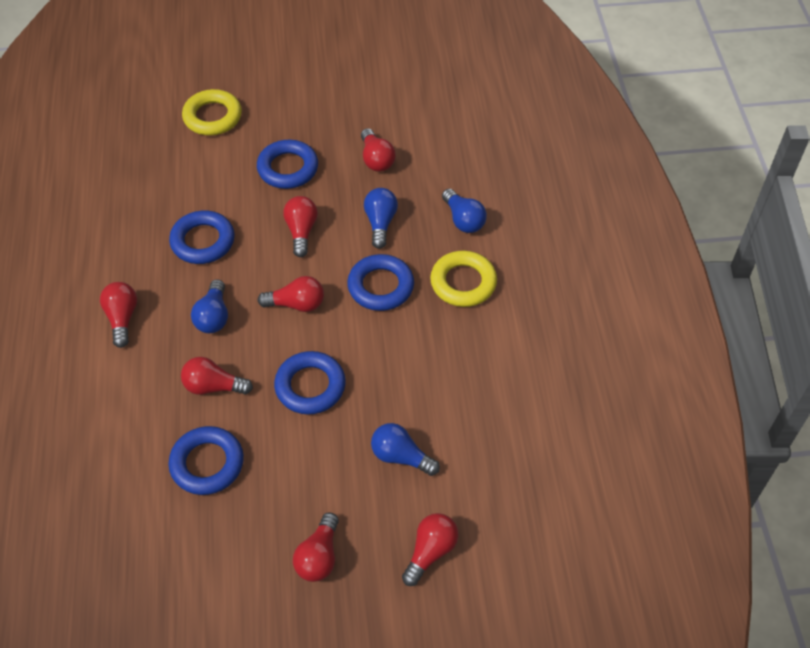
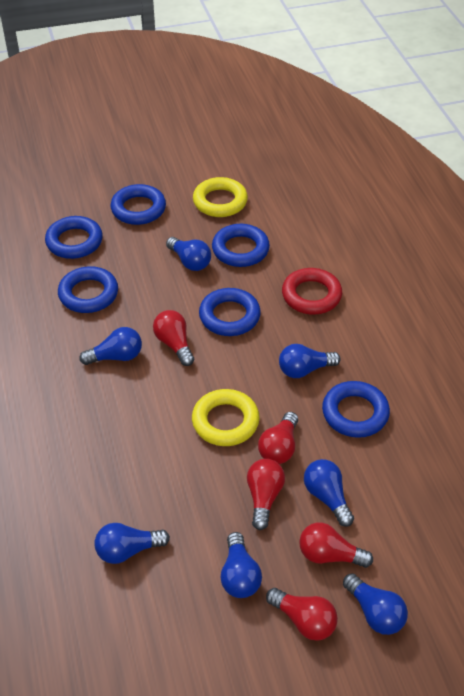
blue light bulb: [191,279,228,333] [364,188,398,249] [371,423,440,476] [442,189,487,233] = 4 -> [79,327,142,365] [94,523,170,564] [166,237,211,271] [220,532,262,598] [279,344,340,378] [304,459,354,527] [343,573,408,635] = 7
blue ring: [168,426,244,495] [169,210,235,264] [257,140,318,189] [274,351,346,415] [347,254,414,311] = 5 -> [45,216,103,259] [58,266,118,313] [110,184,166,225] [199,288,261,336] [212,224,270,267] [322,381,390,438] = 6
red light bulb: [100,282,137,348] [181,357,253,395] [258,276,324,312] [283,196,318,257] [293,512,339,582] [361,128,396,172] [402,513,459,586] = 7 -> [153,310,194,366] [247,459,285,530] [258,412,298,464] [266,588,338,641] [299,522,373,568] = 5
red ring: none = 0 -> [282,268,342,315] = 1

